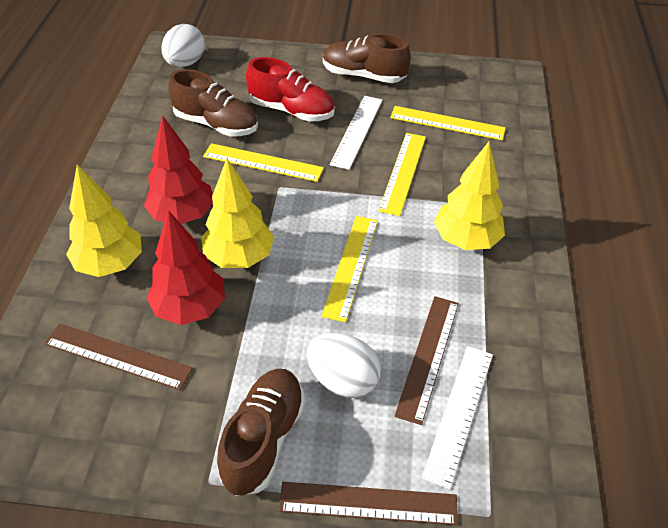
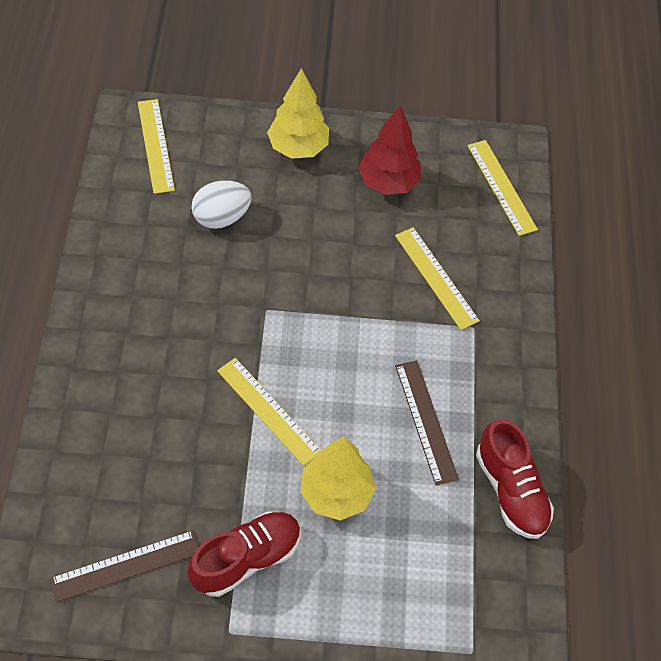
brown ruler: [44,324,193,390] [279,482,458,525] [395,296,459,425] = 3 -> [50,530,199,602] [395,360,459,485] = 2
brown shoe: [168,69,258,136] [217,369,305,496] [323,34,411,83] = 3 -> none = 0
red shoe: [246,57,335,122] = 1 -> [188,511,301,597] [476,419,554,539] = 2
red tree: [144,115,213,224] [146,210,225,325] = 2 -> [358,106,421,195] = 1
white egg: [161,24,205,67] [307,333,381,398] = 2 -> [191,180,252,229] = 1
white ruler: [330,96,383,170] [422,346,493,489] = 2 -> none = 0
yellow tree: [66,165,142,277] [201,158,274,268] [434,142,505,250] = 3 -> [267,68,329,159] [300,437,376,521] = 2

